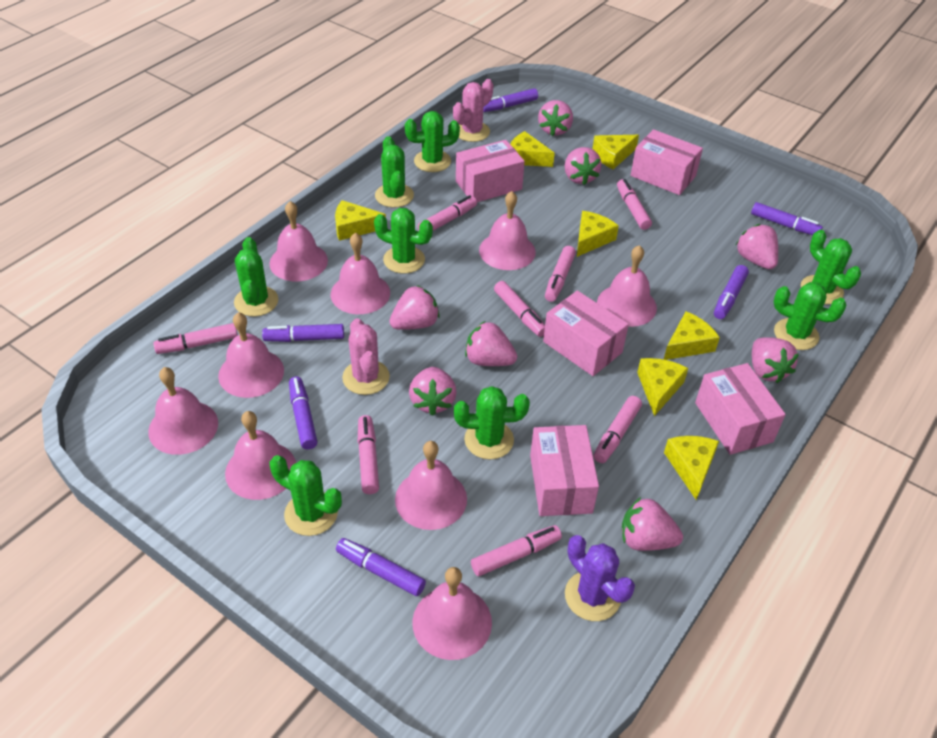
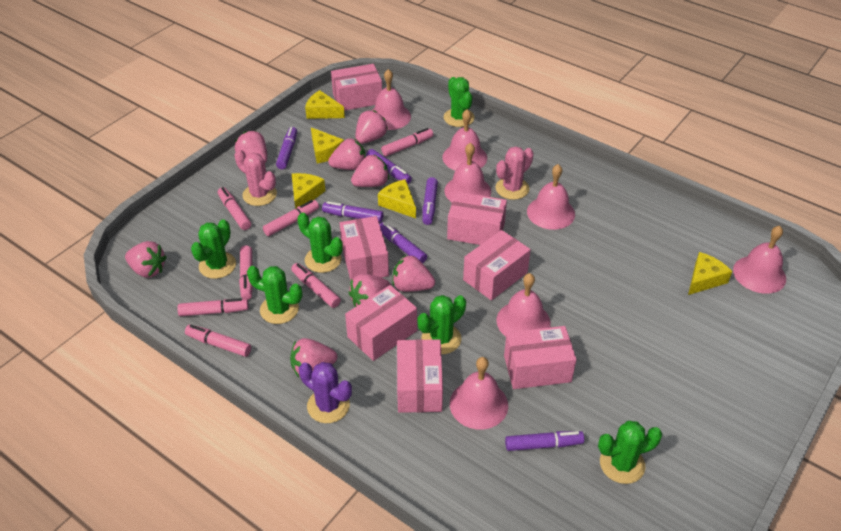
green cactus: [234,237,278,316] [270,455,342,536] [374,208,433,274] [375,136,414,208] [405,111,460,172] [454,386,530,459] [774,282,847,350] [801,230,861,304] = 8 -> [191,219,236,279] [247,266,302,324] [297,213,343,273] [417,295,466,354] [444,77,475,127] [598,421,662,484] = 6
pink bell: [148,367,218,455] [218,312,284,398] [225,411,296,500] [269,201,328,281] [331,233,390,314] [395,441,467,530] [412,567,492,660] [479,191,536,270] [597,245,657,327] = 9 -> [372,69,411,130] [442,109,487,171] [444,143,491,202] [450,357,508,430] [496,273,551,336] [527,164,575,230] [733,226,786,294] = 7
pink box: [456,140,525,202] [530,425,599,516] [543,291,629,376] [631,129,703,195] [695,363,786,455] = 5 -> [331,64,382,111] [340,216,389,281] [345,285,417,361] [397,339,443,413] [447,192,507,245] [463,230,531,301] [504,326,577,389] = 7
pink marker: [153,323,238,354] [358,415,379,494] [418,195,477,231] [471,525,562,576] [494,281,545,337] [545,246,576,302] [594,396,642,463] [617,179,652,230] = 8 -> [177,298,249,316] [185,325,251,357] [218,187,251,230] [239,245,253,300] [263,200,319,236] [291,263,341,308] [381,128,433,156] = 7
yellow cheese: [335,200,386,241] [510,131,555,167] [577,211,619,257] [593,135,639,169] [637,358,688,416] [663,311,720,360] [664,436,719,500] = 7 -> [292,173,326,209] [305,90,345,119] [311,127,344,163] [378,179,416,218] [688,252,732,295] = 5

